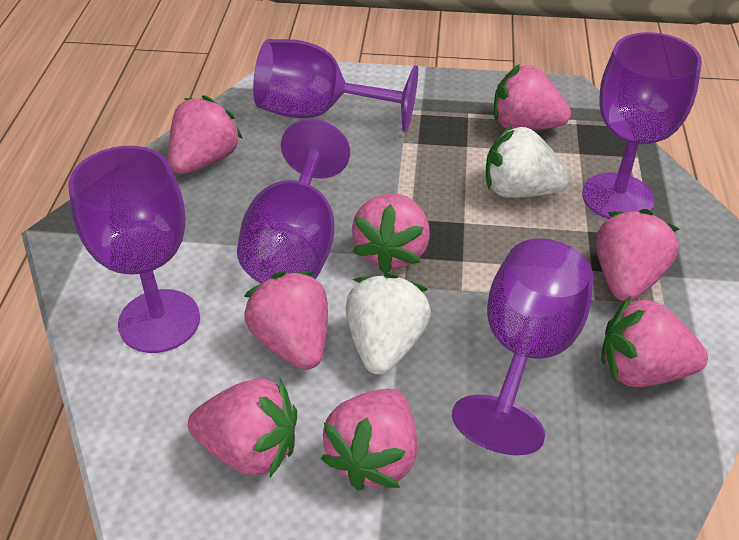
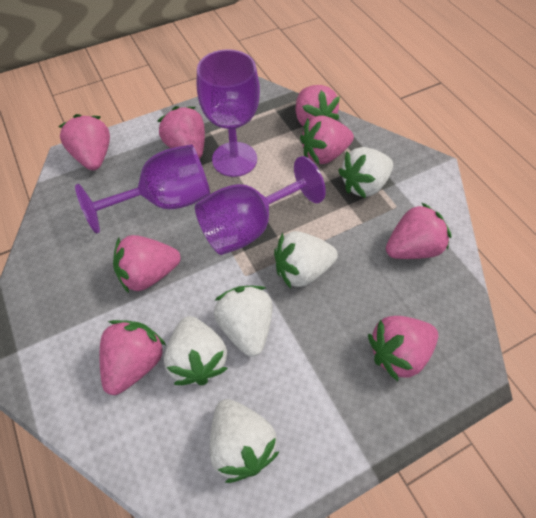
purple goblet: [69,146,200,353] [237,119,350,283] [253,39,418,132] [452,238,593,455] [582,32,702,219] = 5 -> [75,144,210,234] [195,156,326,255] [197,49,260,177] = 3
white strawberry: [346,273,431,375] [486,125,570,198] = 2 -> [164,316,228,385] [210,399,279,483] [214,286,273,357] [274,231,338,288] [338,147,393,198] = 5

